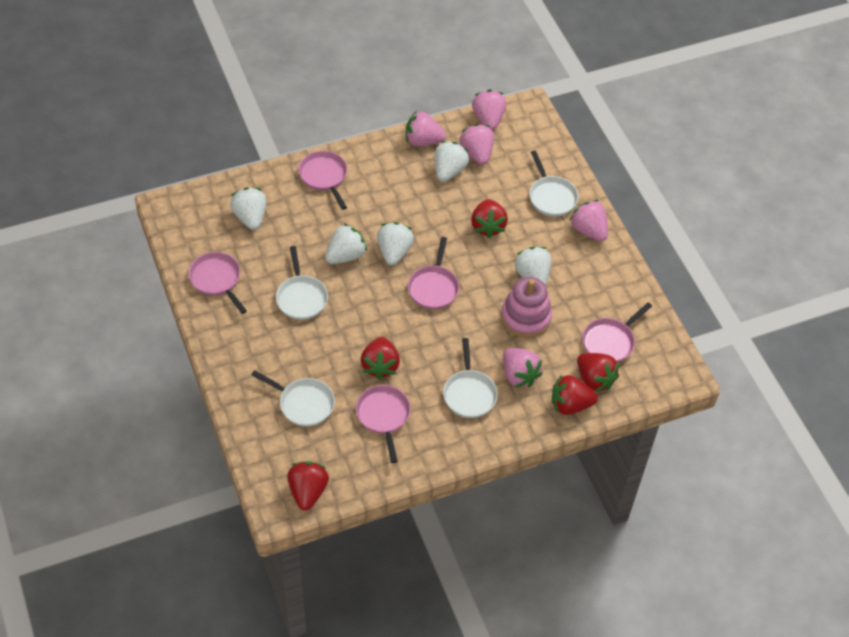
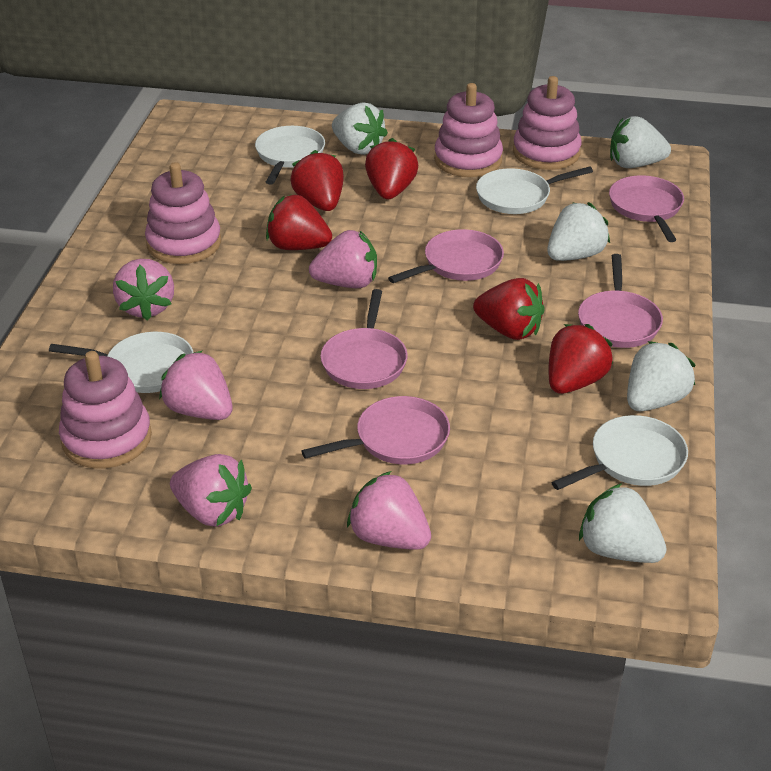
pink stacking toy: [501,277,552,338] = 1 -> [59,351,152,468] [145,162,221,264] [434,83,503,177] [513,76,582,170] = 4

